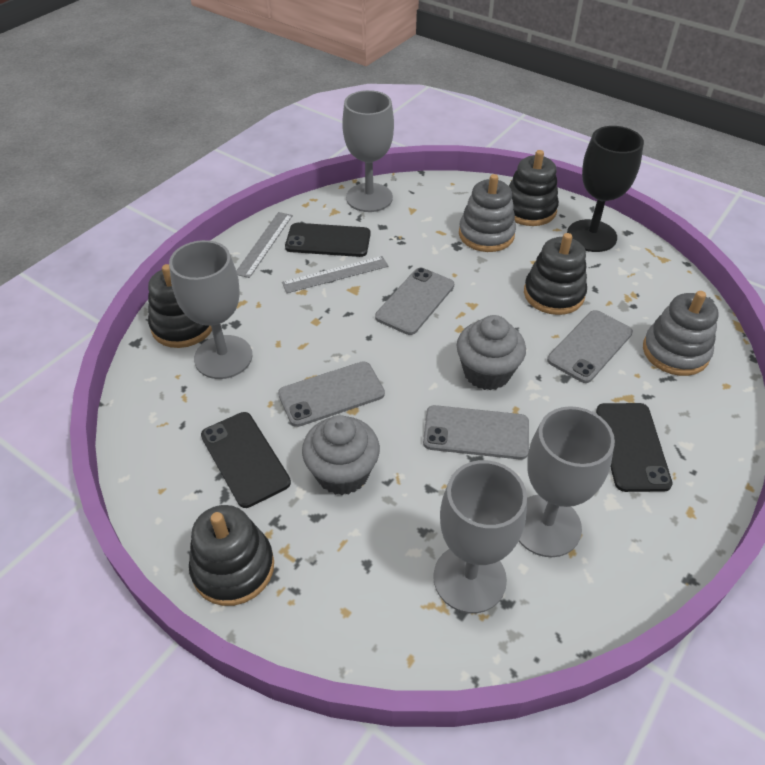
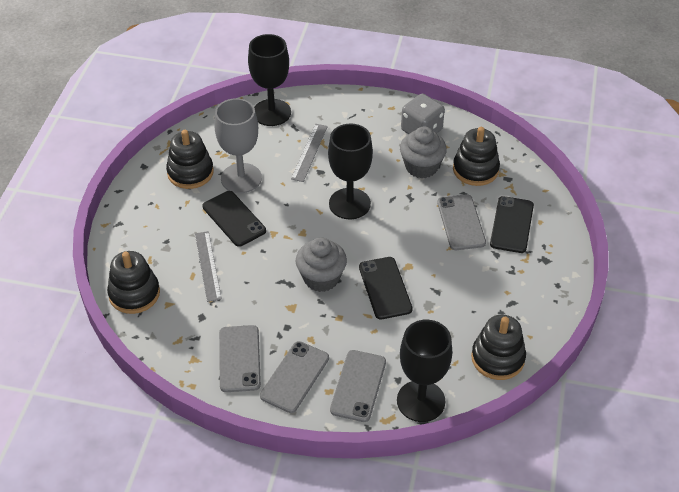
black goblet: [567,126,644,252] = 1 -> [248,34,291,126] [328,123,373,219] [397,320,452,422] = 3
grey dice: none = 0 -> [401,94,445,134] = 1
grey goblet: [169,240,252,379] [342,90,394,212] [433,460,527,613] [519,406,615,557] = 4 -> [214,98,262,193] = 1
grey stacking toy: [459,174,516,252] [643,291,719,376] = 2 -> none = 0

